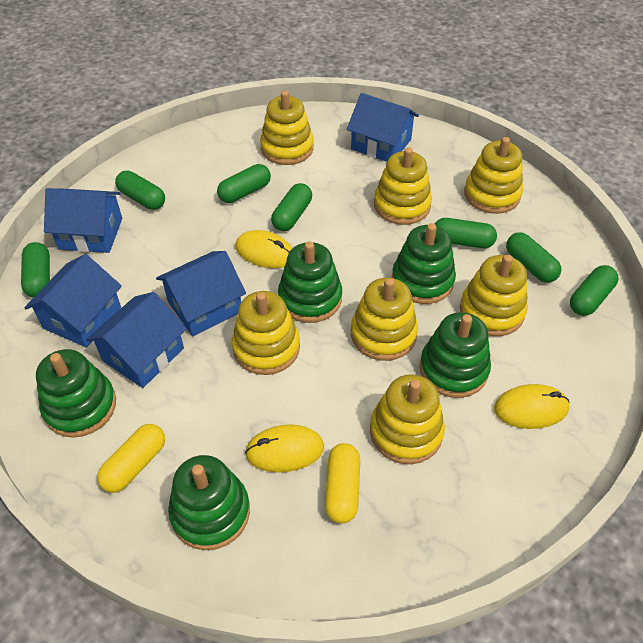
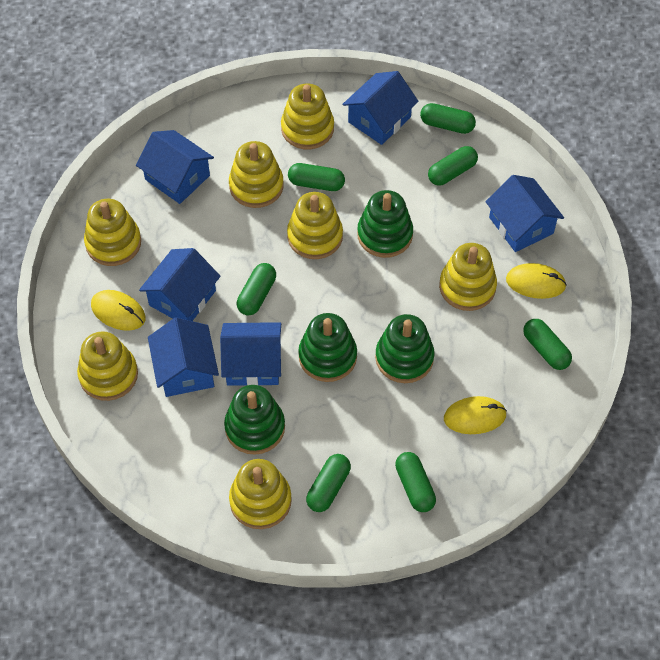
blue house: [24,254,122,347] [44,188,122,253] [86,292,187,388] [156,251,246,336] [347,93,419,162] = 5 -> [136,130,214,204] [139,248,221,321] [148,317,219,397] [220,322,281,386] [342,71,418,145] [485,175,564,252] = 6
green stacking toy: [36,349,116,438] [168,455,250,550] [278,241,342,323] [392,223,456,304] [420,312,491,398] = 5 -> [224,385,285,455] [298,313,357,382] [357,190,413,258] [375,314,434,383] = 4
yellow capsule: [97,424,165,493] [325,443,360,524] = 2 -> none = 0

